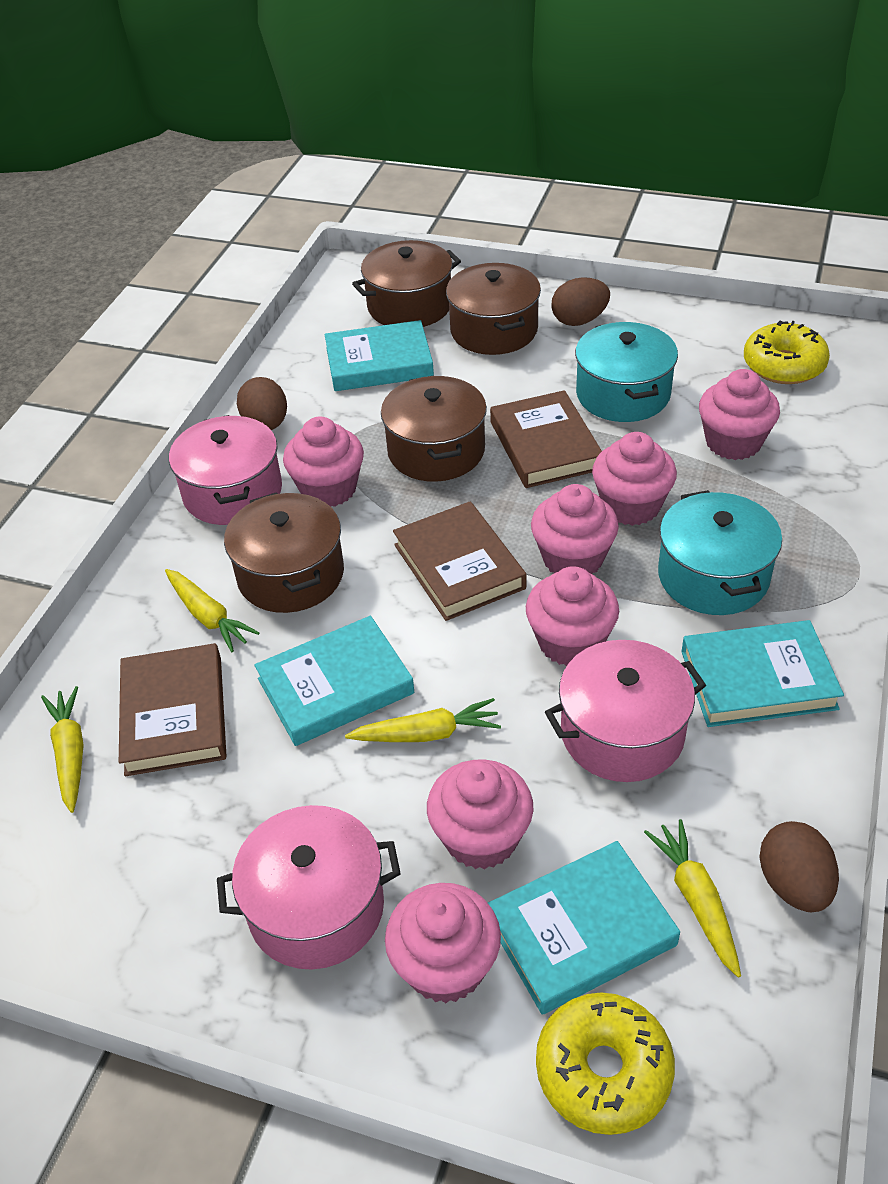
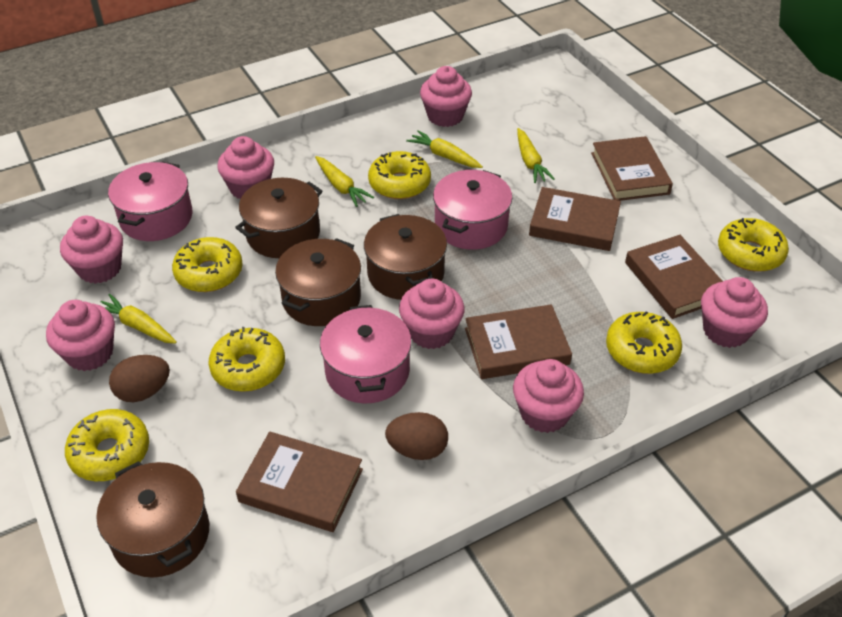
brown book: [119,643,227,776] [393,501,526,621] [490,390,602,488] = 3 -> [236,432,363,532] [465,304,572,379] [529,187,621,251] [591,136,673,201] [625,235,723,319] = 5
brown egg: [237,377,287,430] [551,277,610,326] [759,821,839,912] = 3 -> [109,355,170,402] [385,412,448,460] = 2
turquoise book: [254,616,414,746] [325,320,434,391] [488,841,680,1014] [681,620,844,727] = 4 -> none = 0
turquoise pot: [575,322,678,422] [658,490,782,615] = 2 -> none = 0
yellow donut: [536,993,675,1135] [744,321,830,384] = 2 -> [65,409,149,481] [172,237,243,292] [208,327,285,392] [368,151,431,199] [606,311,682,374] [718,218,789,272] = 6

